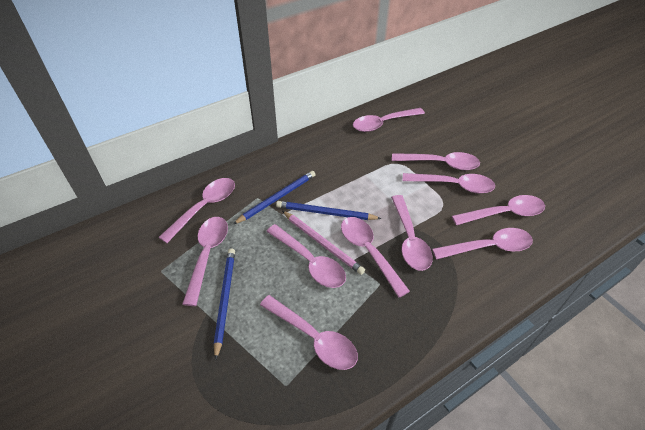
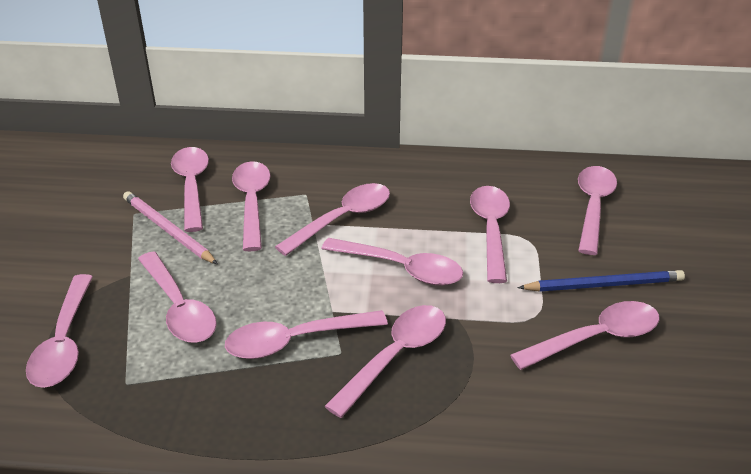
blue pencil: [214,249,235,361] [233,171,316,224] [276,201,382,220] = 3 -> [517,270,685,292] = 1

